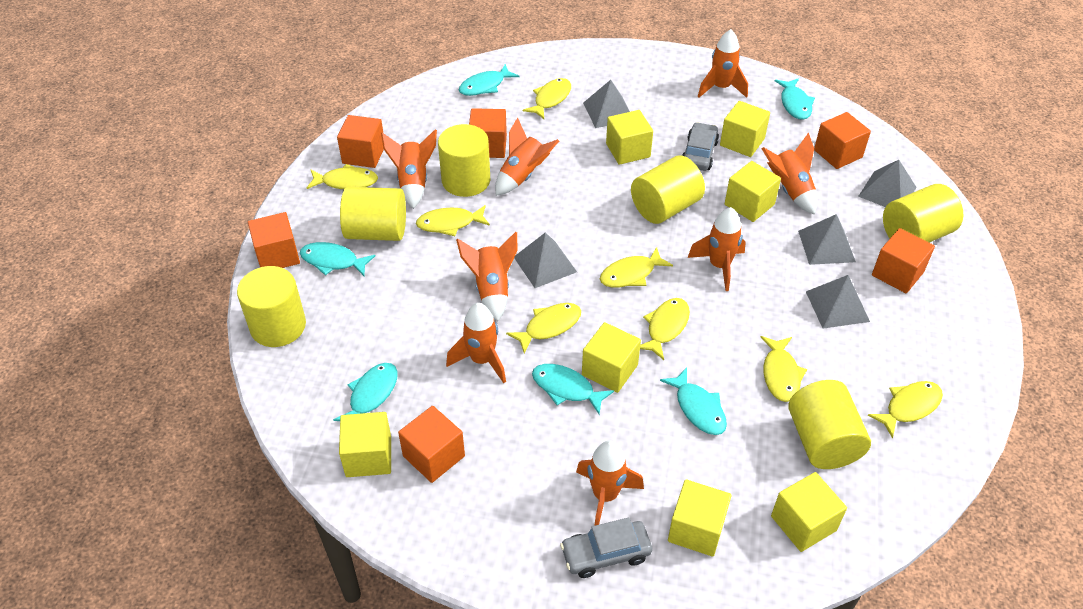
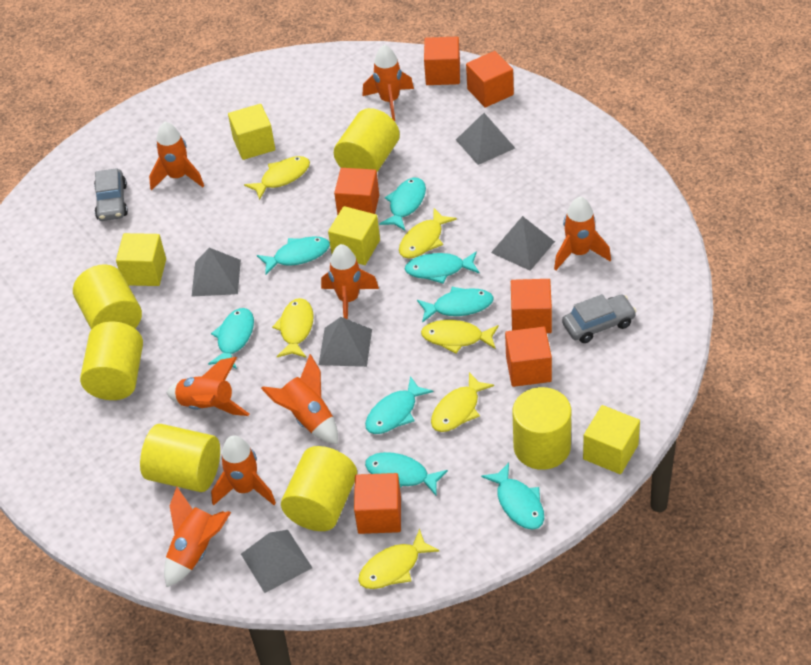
turquoise fish: [300,242,375,276] [333,363,398,421] [459,64,519,96] [532,364,614,414] [660,368,727,435] [775,78,815,120] = 6 -> [208,308,254,369] [257,236,330,275] [365,376,433,434] [365,452,448,495] [379,178,426,231] [405,251,480,284] [417,287,494,323] [481,463,544,530] = 8
yellow cube: [339,412,391,477] [582,322,641,393] [606,110,653,165] [668,479,731,557] [720,101,770,157] [725,161,781,222] [771,472,847,552] = 7 -> [116,233,166,286] [228,104,275,160] [328,206,380,265] [583,405,640,474] = 4
yellow fish: [307,164,378,189] [416,205,490,236] [506,303,581,353] [523,78,571,119] [600,247,673,288] [640,298,690,360] [760,336,807,402] [867,381,943,439] = 8 -> [244,156,310,200] [272,298,314,358] [358,529,439,589] [399,208,457,259] [421,320,499,354] [431,372,494,432] = 6

